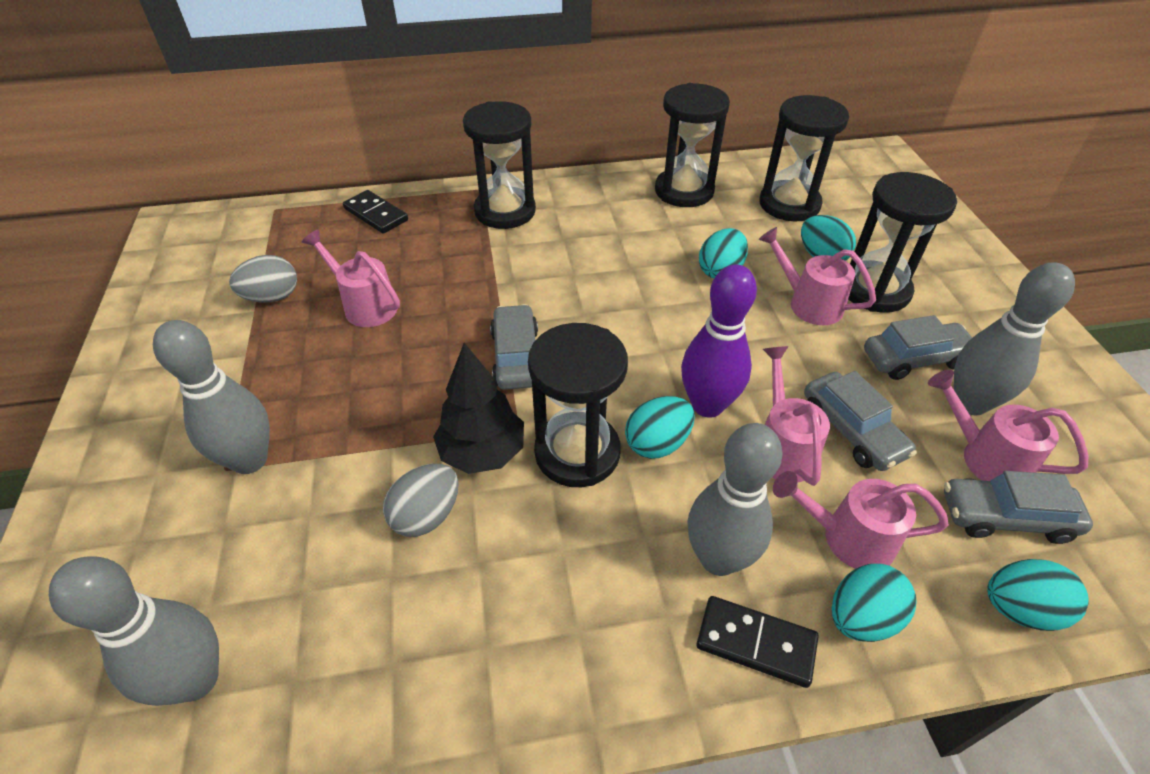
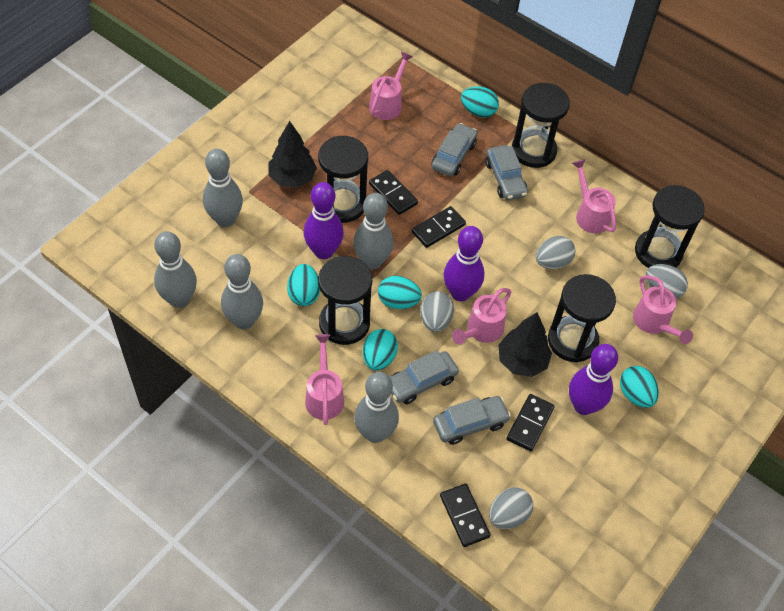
black domino: [343,190,408,234] [696,596,819,688] = 2 -> [369,170,418,215] [412,206,466,248] [440,484,490,547] [506,394,554,452] = 4
black tree: [433,343,524,474] = 1 -> [268,121,317,188] [498,312,552,377] = 2
grey bowling pin: [49,556,219,706] [153,320,270,474] [687,423,783,576] [954,262,1075,415] = 4 -> [154,231,197,308] [203,149,243,227] [221,254,263,330] [353,193,394,269] [354,372,399,443] = 5
grey egg: [229,255,297,303] [383,464,459,537] = 2 -> [420,291,454,332] [489,487,533,529] [536,236,575,269] [646,264,688,299] = 4
purple bowling pin: [681,264,757,418] = 1 -> [303,182,344,259] [443,226,485,301] [569,344,618,415] = 3

